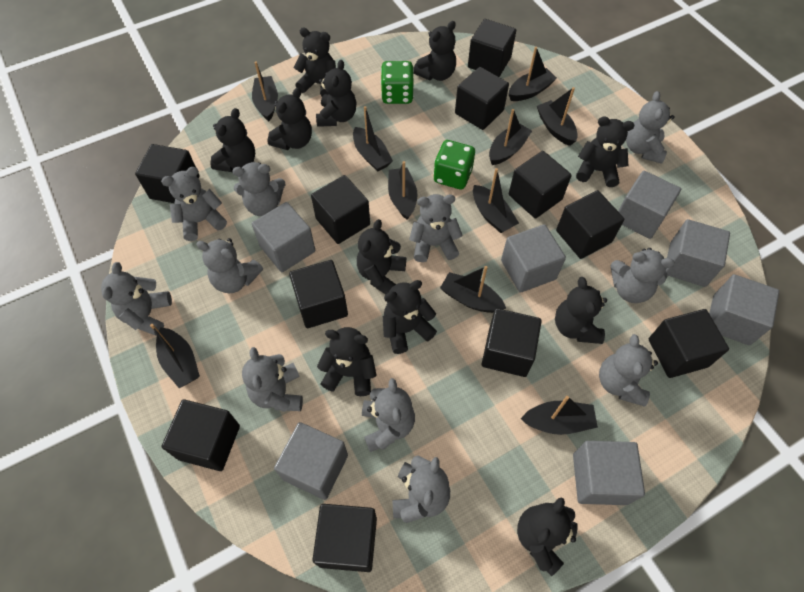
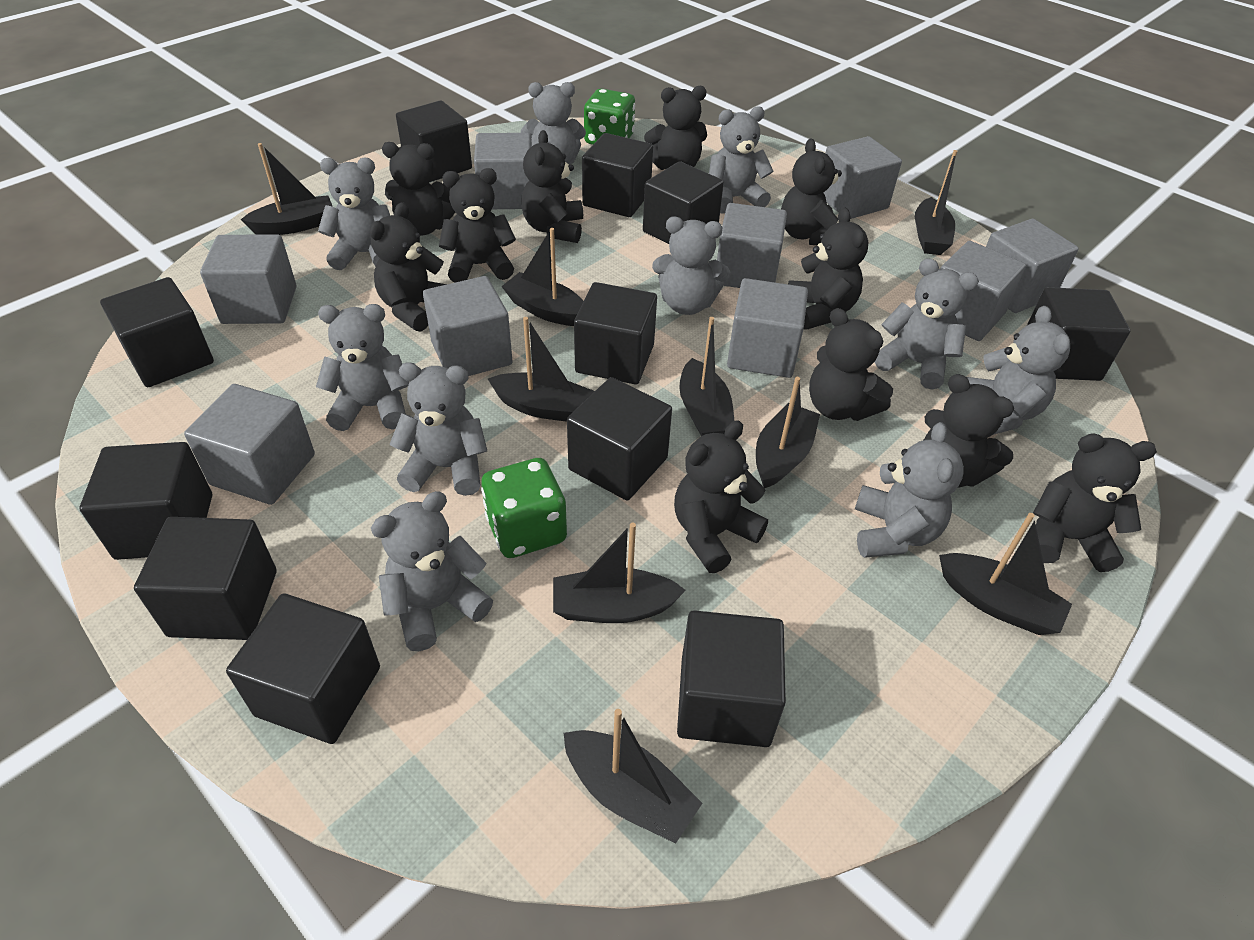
black boat: [150,324,200,388] [252,61,278,121] [353,106,393,172] [388,161,418,220] [440,266,506,313] [473,168,519,233] [489,109,532,165] [508,47,557,101] [521,396,598,435] [537,87,578,146] = 10 -> [241,143,333,235] [488,317,595,422] [501,228,584,326] [553,523,686,623] [564,709,702,844] [679,317,734,436] [756,377,820,488] [915,150,957,255] [939,513,1072,635] = 9
grey cube: [252,202,315,272] [274,422,348,500] [501,224,566,293] [573,441,645,505] [618,171,681,239] [666,219,730,287] [709,274,779,345] = 7 -> [184,384,315,505] [200,235,297,324] [423,276,513,376] [474,133,532,209] [717,203,787,288] [727,278,808,378] [823,136,902,219] [940,241,1026,341] [986,219,1079,313] = 9
grey teddy bear: [101,262,172,336] [161,167,227,241] [196,238,263,293] [232,162,286,216] [242,347,303,412] [362,378,415,452] [392,455,450,523] [409,194,463,262] [599,334,658,406] [610,248,675,303] [626,91,675,164] = 11 -> [316,304,409,431] [318,158,390,270] [371,491,493,651] [389,362,487,496] [521,82,586,165] [652,217,730,315] [709,106,774,213] [855,422,964,558] [874,258,979,390] [966,306,1070,435] = 10

